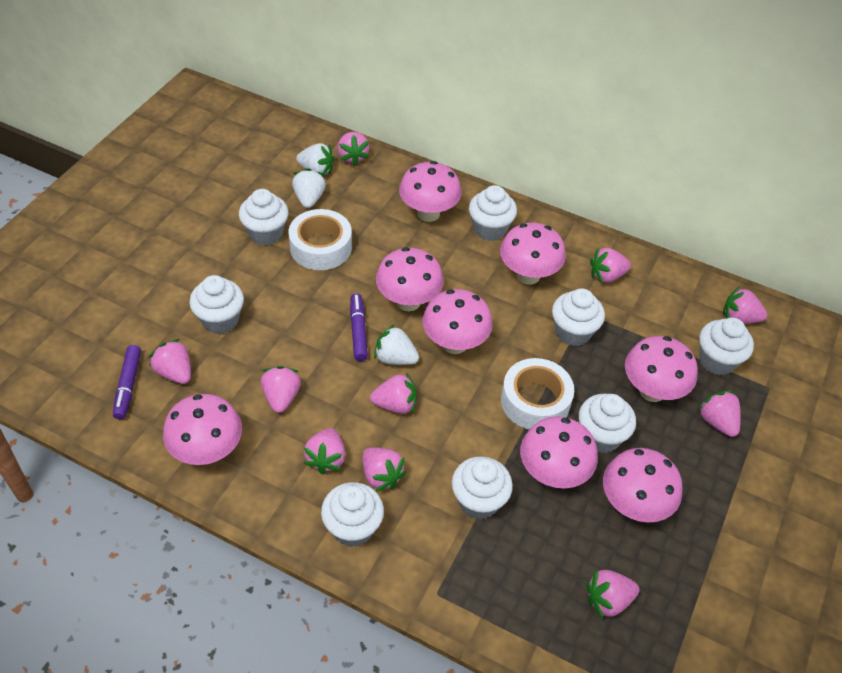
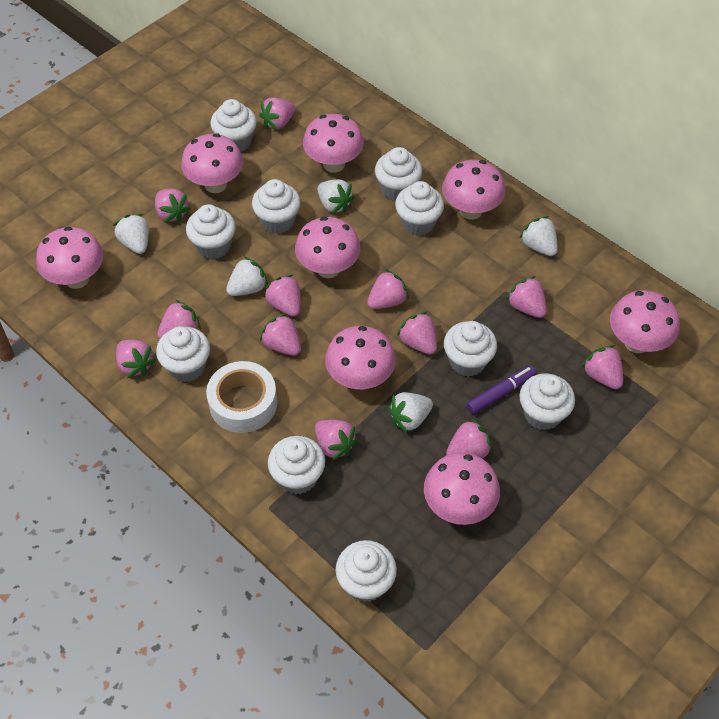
pink strawberry: [149,339,191,384] [261,366,301,413] [304,428,345,475] [337,132,369,166] [363,447,407,492] [370,372,417,414] [586,570,639,619] [590,248,631,283] [697,391,741,437] [723,286,767,324] = 10 -> [116,340,156,378] [155,189,191,223] [158,300,201,339] [259,97,295,130] [260,313,301,356] [264,275,301,317] [315,420,358,461] [367,269,409,309] [397,312,437,355] [446,418,492,458] [506,276,547,318] [581,345,623,389] = 12
purple marker: [113,345,141,419] [350,293,368,361] = 2 -> [466,366,536,414] = 1
white cupcake: [190,275,244,334] [239,189,289,245] [321,482,384,547] [452,456,513,519] [469,185,517,241] [552,288,605,346] [579,394,636,453] [699,317,754,375] = 8 -> [156,326,210,382] [186,204,236,259] [210,99,257,152] [252,179,301,234] [268,436,325,494] [335,540,397,602] [375,147,422,201] [395,181,444,236] [444,321,497,377] [519,373,575,430] = 10
white strawberry: [292,168,326,208] [296,143,334,176] [374,325,419,365] = 3 -> [113,214,149,254] [226,256,268,296] [317,179,354,213] [388,392,433,433] [519,216,558,256] = 5
white tape: [289,209,352,270] [501,358,574,429] = 2 -> [206,361,277,433] = 1

